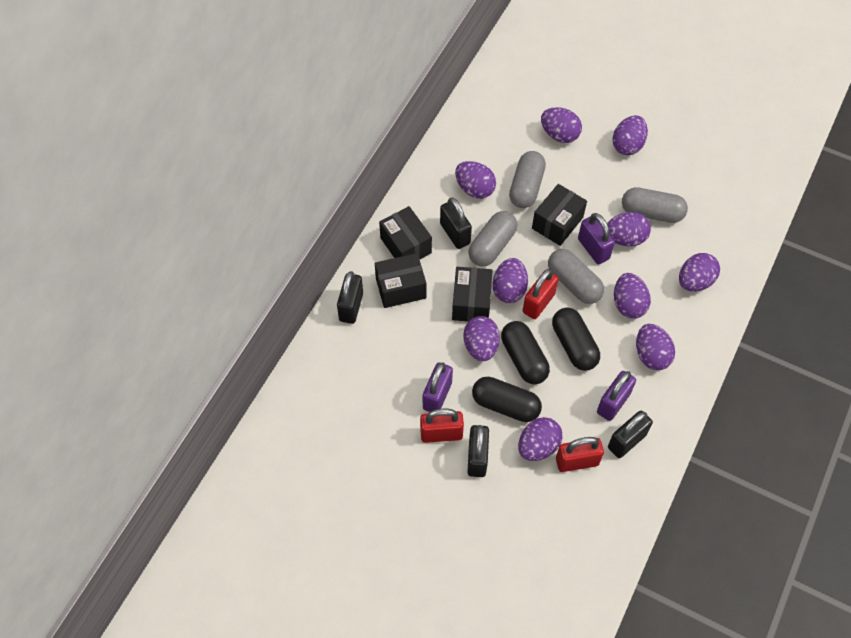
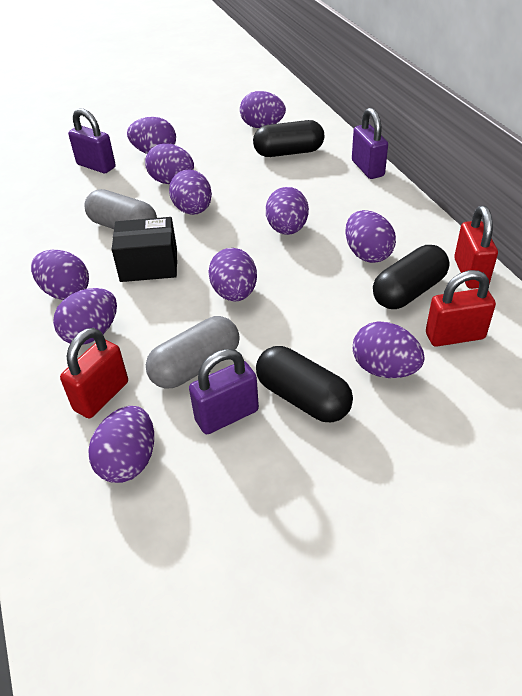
black box: [375,253,426,308] [379,206,432,260] [452,267,492,322] [532,184,587,246] = 4 -> [112,217,177,282] = 1
black padlock: [337,271,363,324] [440,198,472,249] [467,425,489,477] [608,411,653,458] = 4 -> none = 0
grey capsule: [468,211,517,266] [509,151,546,208] [548,249,604,304] [622,187,688,223] = 4 -> [84,189,157,229] [146,316,240,389] = 2
purple egg: [455,161,496,199] [464,316,500,361] [493,258,528,303] [518,417,563,461] [541,107,582,143] [607,212,651,246] [612,115,648,155] [614,273,651,319] [636,324,675,370] [679,253,720,292] = 10 -> [31,250,89,300] [53,288,117,345] [88,406,154,483] [127,117,176,154] [145,143,194,184] [169,169,212,215] [208,248,257,301] [240,91,286,128] [266,187,309,235] [345,210,396,263] [353,321,425,378] = 11

